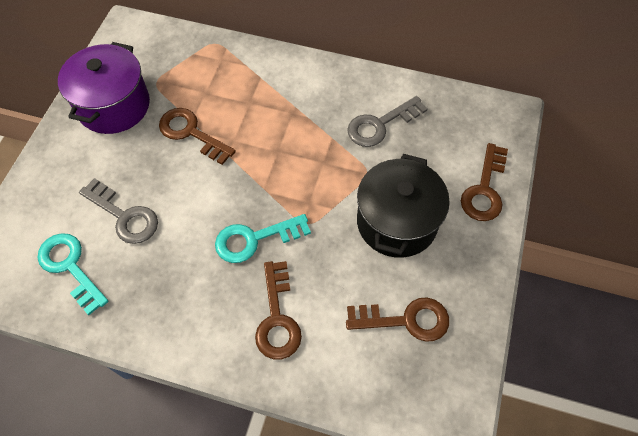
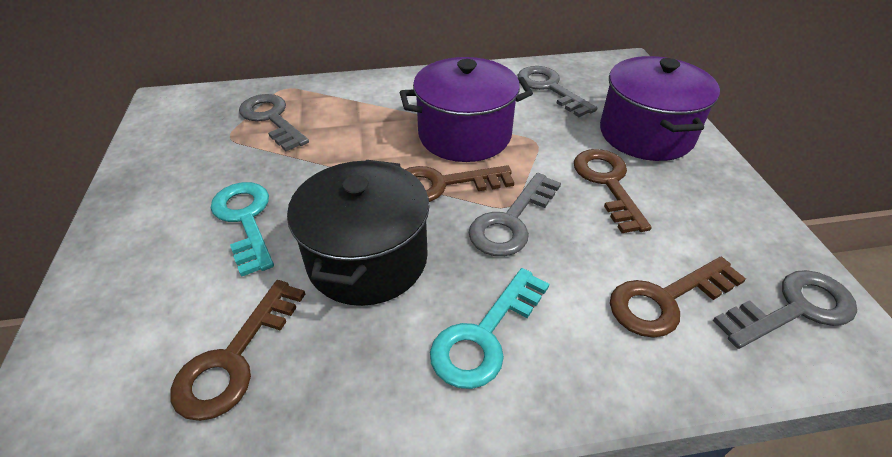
grey key: [79,178,158,244] [347,96,428,147] = 2 -> [239,94,309,151] [469,173,561,256] [518,66,597,117] [713,270,857,349] = 4
purple pot: [58,42,150,134] = 1 -> [399,57,533,162] [600,56,720,161] = 2

